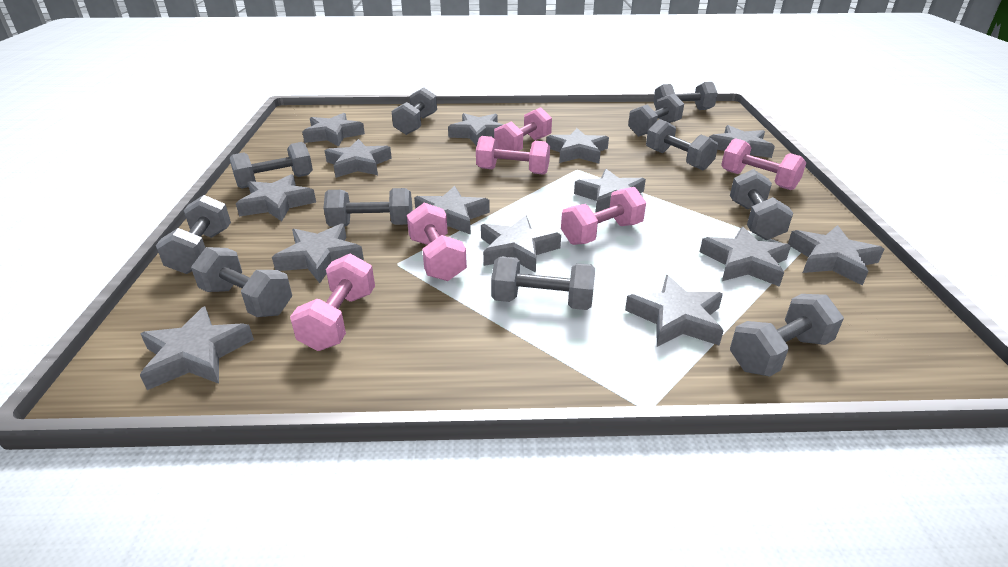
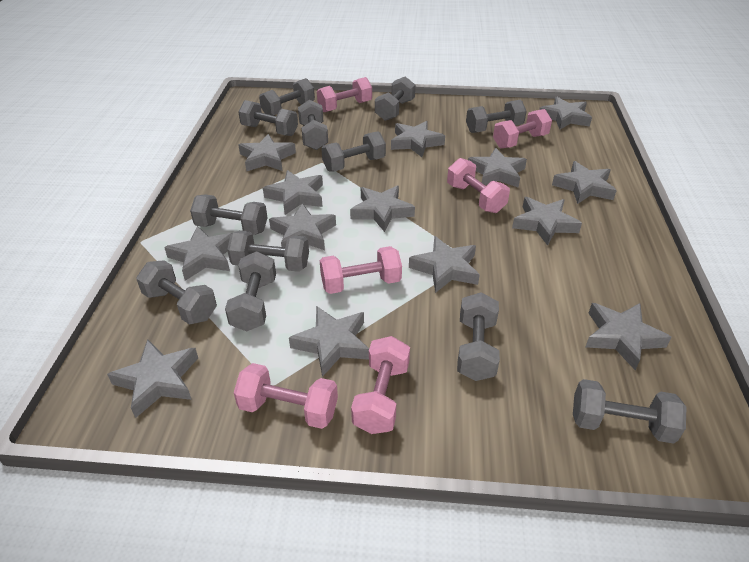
grey dumbbell: [156,195,231,274] [191,247,292,317] [230,142,313,188] [324,188,412,226] [392,87,437,135] [491,256,595,310] [628,94,684,137] [646,119,718,170] [653,82,718,110] [730,169,793,240] [730,294,844,376] = 11 -> [136,260,217,325] [190,194,268,235] [225,251,276,332] [227,230,309,272] [238,100,298,136] [259,78,315,116] [298,100,328,150] [321,131,386,172] [375,76,415,121] [457,292,500,381] [466,100,527,133] [573,379,687,444] = 12

